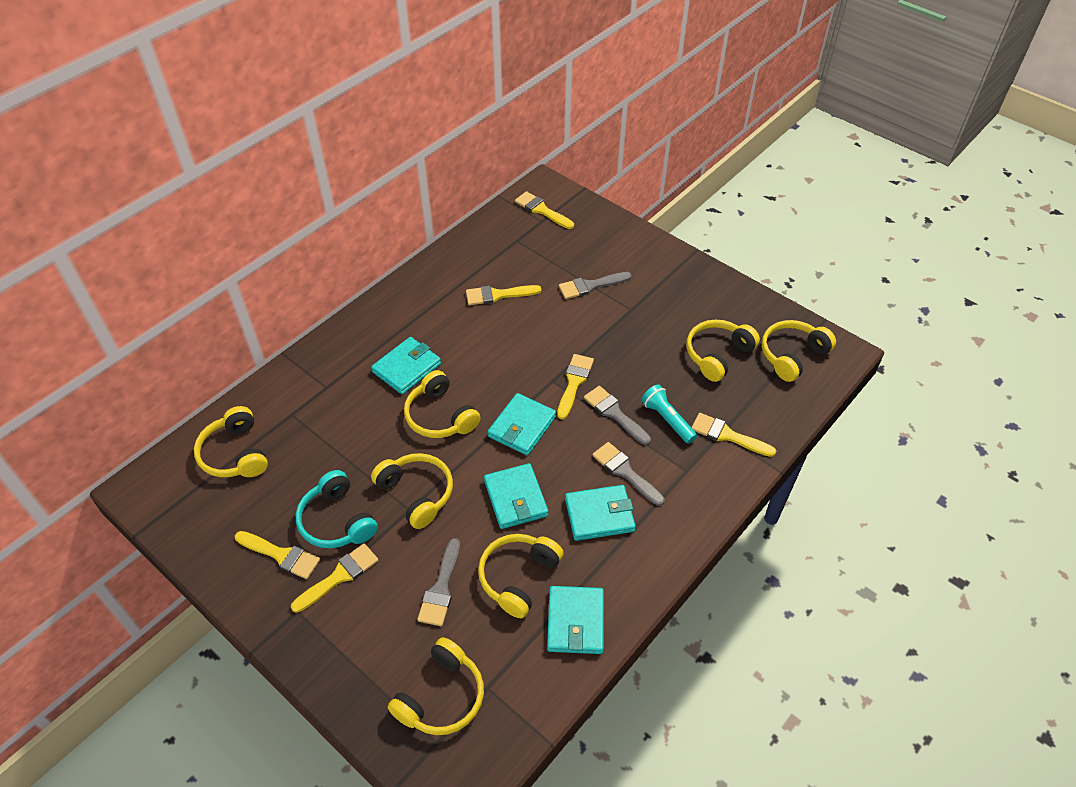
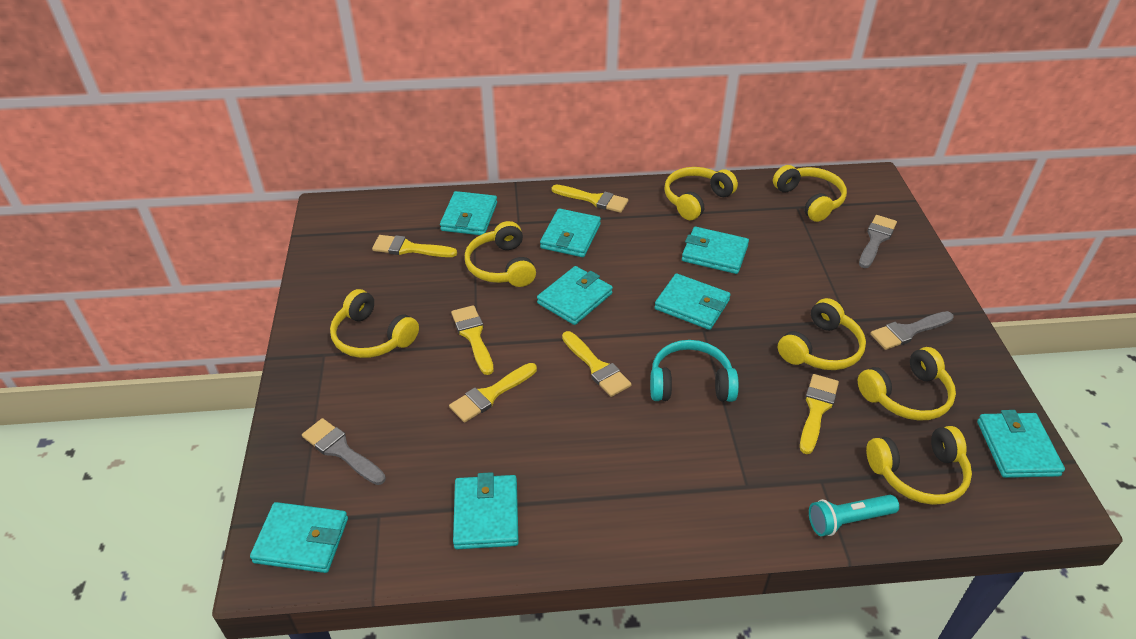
grey brush: [417,538,460,626] [559,272,632,299] [584,386,651,445] [592,442,665,506] = 4 -> [302,418,386,485] [859,215,897,268] [870,311,954,350] = 3
turquoise wallet: [371,337,441,394] [484,463,548,529] [488,393,556,456] [547,586,604,654] [565,485,636,541] = 5 -> [250,502,348,573] [440,191,497,235] [453,472,519,549] [537,266,613,325] [540,208,601,257] [655,273,731,330] [682,227,749,274] [977,410,1065,478] = 8

